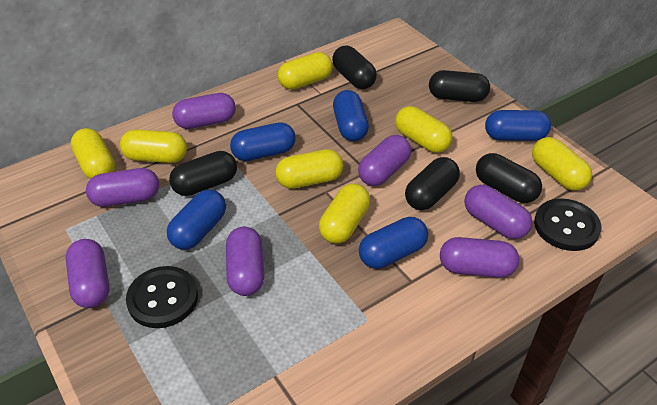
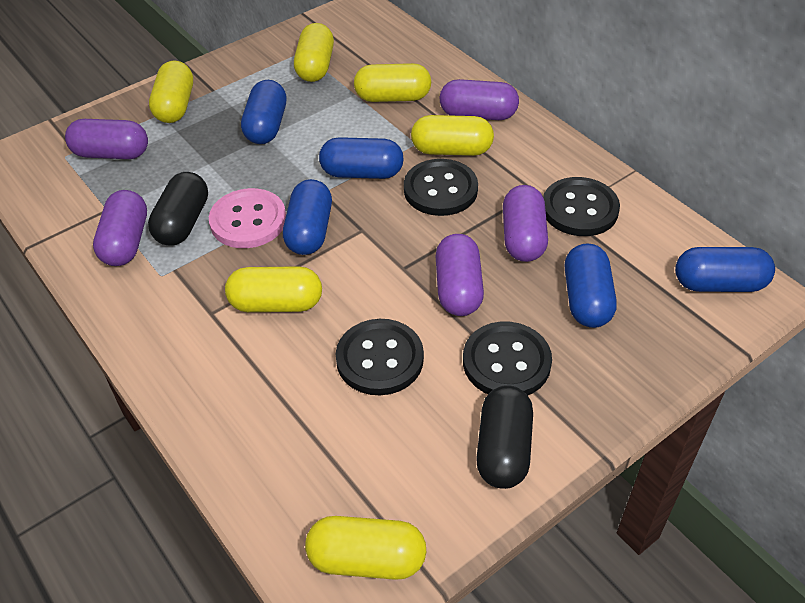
black button: [126,266,198,328] [534,198,602,251] = 2 -> [336,319,424,395] [404,159,478,216] [463,321,552,395] [543,177,620,236] = 4
black capsule: [169,151,237,196] [332,46,377,89] [405,157,460,210] [429,70,490,102] [476,153,542,203] = 5 -> [148,172,208,245] [476,385,533,489] = 2
pink button: none = 0 -> [209,188,286,248] = 1
purple capsule: [66,239,110,308] [86,168,159,207] [172,93,236,129] [226,227,264,296] [358,135,411,186] [440,237,519,278] [464,185,532,239] = 7 -> [65,119,148,159] [93,190,147,266] [436,234,484,316] [440,79,519,120] [503,185,548,262] = 5
yellow capsule: [70,128,115,179] [120,129,187,163] [275,149,343,189] [278,52,333,90] [319,183,370,244] [395,106,452,153] [532,137,592,191] = 7 -> [149,61,193,123] [225,266,322,312] [294,23,334,82] [305,516,426,580] [354,63,431,102] [411,115,494,156] = 6

